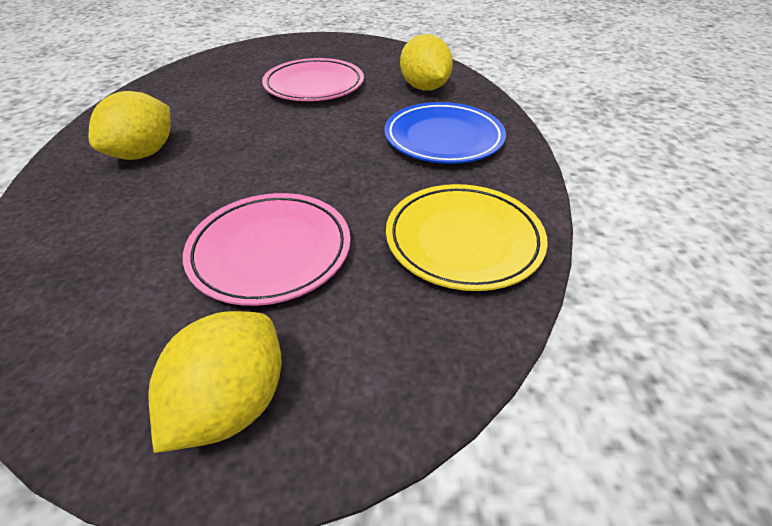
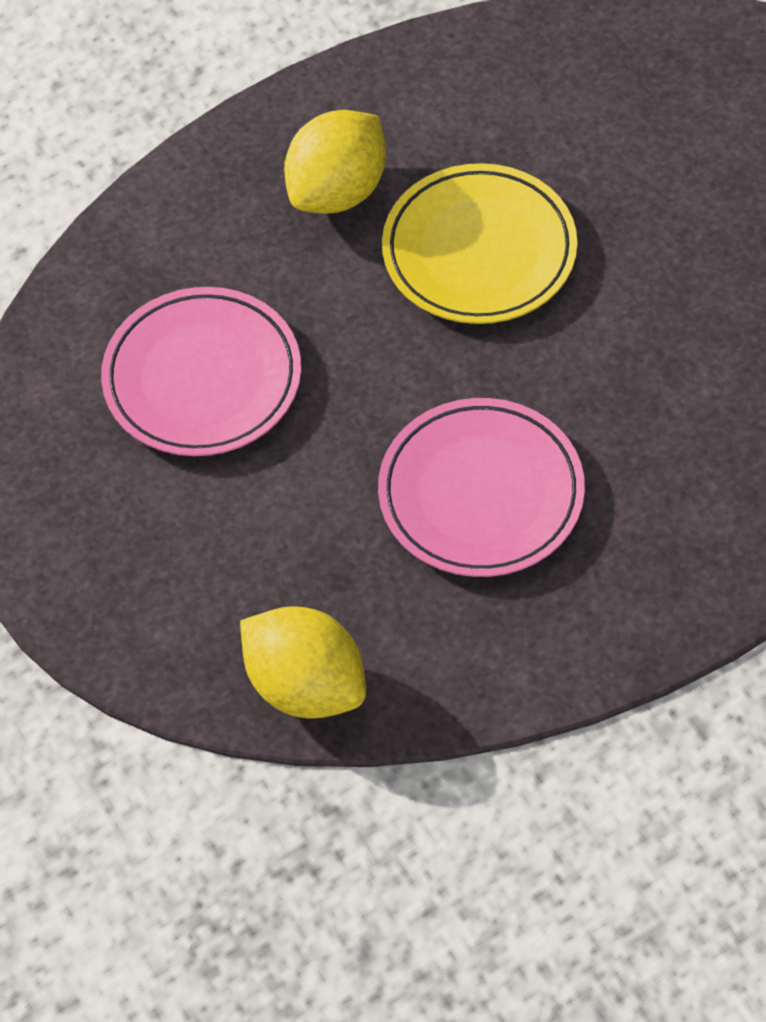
blue plate: [384,102,506,164] = 1 -> none = 0
yellow lemon: [89,91,171,160] [148,311,282,453] [400,34,453,91] = 3 -> [240,606,366,719] [284,110,386,214] = 2

